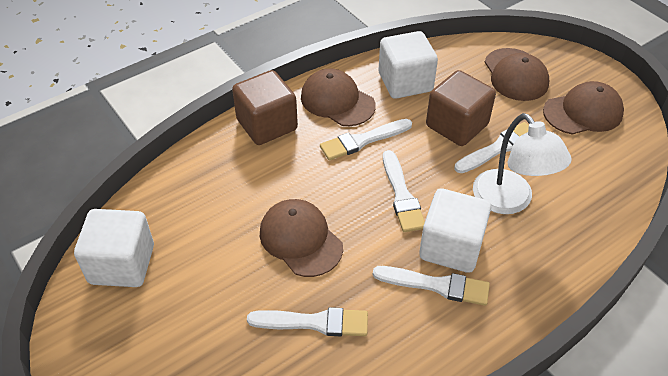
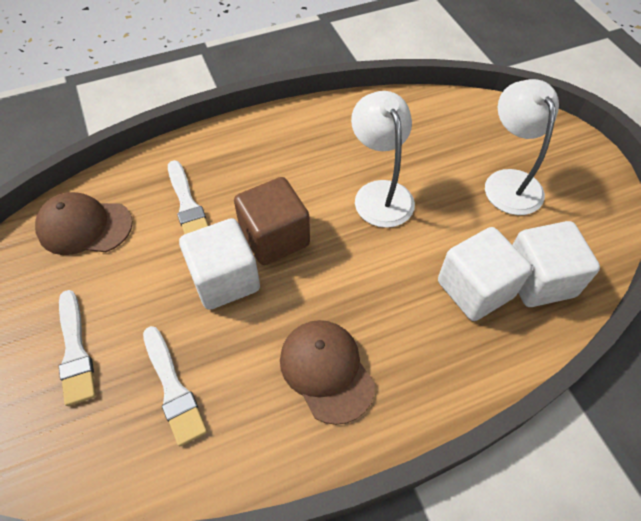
brown cap: [260,199,343,277] [301,69,376,126] [485,48,549,101] [543,81,624,135] = 4 -> [35,192,133,255] [280,320,375,425] = 2
brown cube: [232,70,298,145] [426,70,496,146] = 2 -> [234,177,310,265] = 1
white brush: [247,307,368,336] [320,119,412,160] [373,266,490,306] [383,150,425,232] [455,122,529,173] = 5 -> [59,290,96,406] [143,326,207,447] [168,160,208,234] = 3
white lamp: [473,113,572,214] = 1 -> [351,91,415,228] [485,79,559,215] = 2

